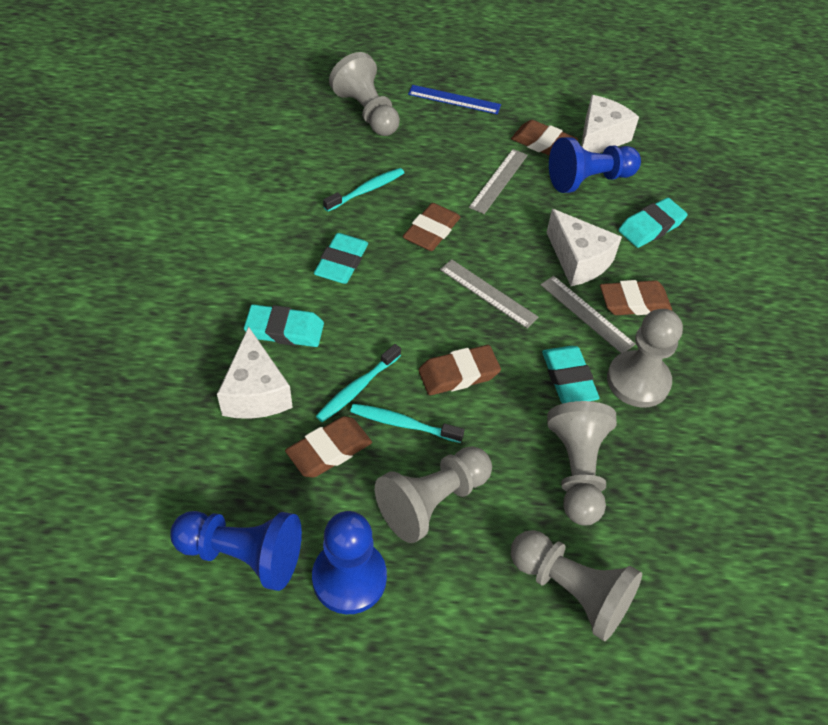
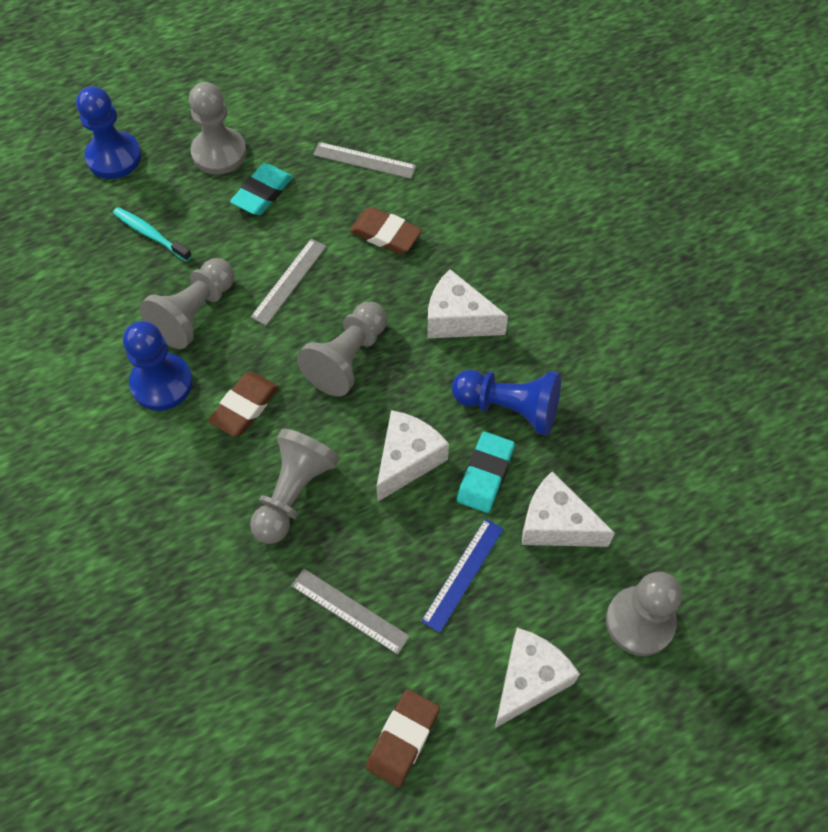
brown eraser: [285,416,372,478] [403,203,460,251] [418,345,501,395] [511,120,578,156] [600,280,672,315] = 5 -> [208,372,279,437] [350,207,422,254] [366,689,440,787] = 3
turquoise eraser: [244,304,324,347] [314,233,368,284] [542,346,599,403] [618,198,688,248] = 4 -> [230,163,293,215] [457,432,515,513] = 2
turquoise toothbrush: [316,344,401,422] [323,168,404,212] [350,404,464,443] = 3 -> [113,207,192,261] = 1
white cheese: [217,327,293,419] [546,209,622,286] [581,95,639,153] = 3 -> [376,410,449,501] [427,269,508,338] [495,628,580,728] [522,471,615,547] = 4

